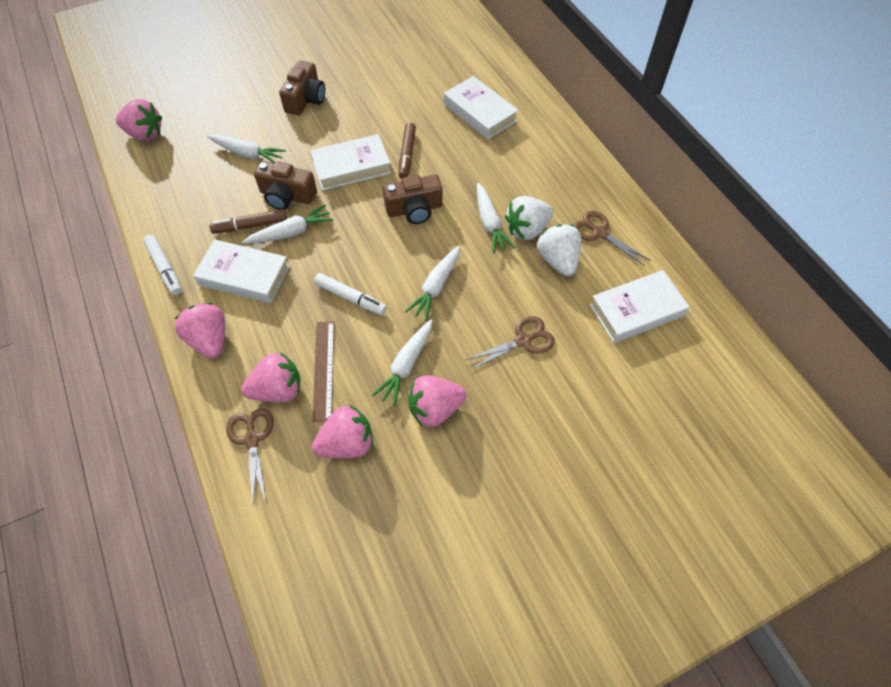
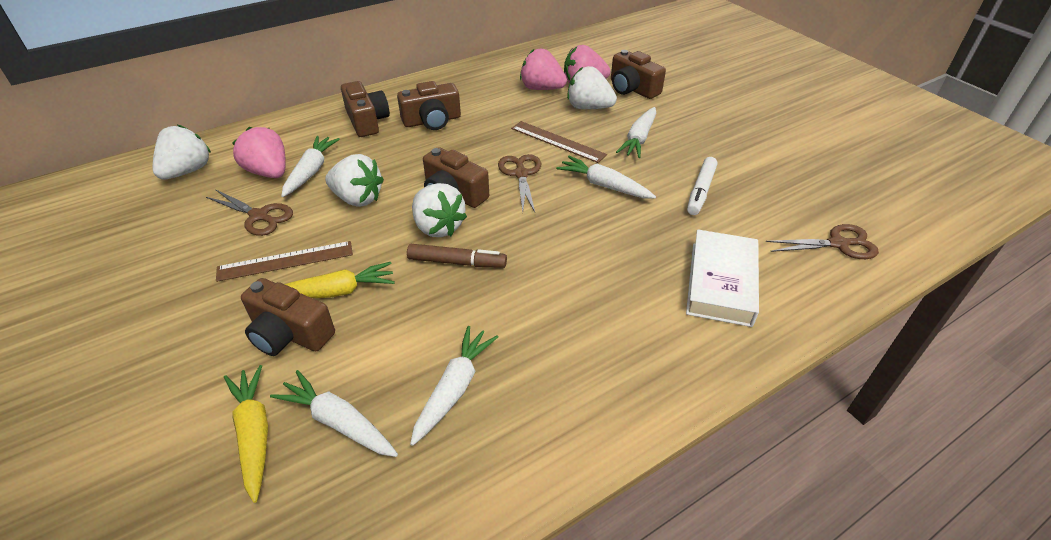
brown camera: [254,161,317,210] [279,60,325,115] [383,174,443,224] = 3 -> [241,278,335,356] [341,81,390,137] [397,81,461,130] [423,147,489,208] [611,50,666,99] = 5
brown marker: [210,209,287,234] [399,123,416,179] = 2 -> [407,244,507,268] = 1
brown ruler: [313,321,334,422] = 1 -> [216,241,353,282] [511,121,607,163] = 2
pink strawberry: [116,99,162,141] [174,302,225,358] [241,352,301,403] [312,405,373,458] [408,375,467,427] = 5 -> [232,127,286,178] [520,48,567,90] [564,45,611,83] = 3
white book: [193,239,290,303] [310,134,391,191] [444,76,519,139] [590,270,690,343] = 4 -> [686,229,759,327] = 1
white marker: [143,235,182,295] [314,273,387,315] = 2 -> [687,157,717,215] = 1
white strawberry: [505,196,553,240] [537,224,581,276] = 2 -> [153,125,211,180] [325,154,384,207] [412,183,467,237] [567,66,617,109] = 4
yellow carrot: none = 0 -> [224,365,268,503] [285,262,395,298] = 2

